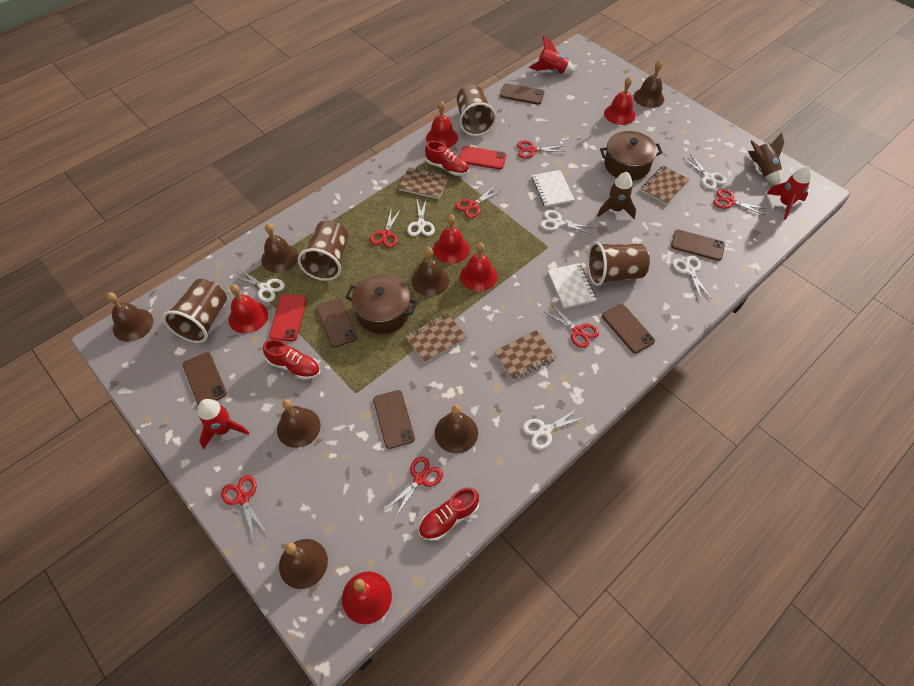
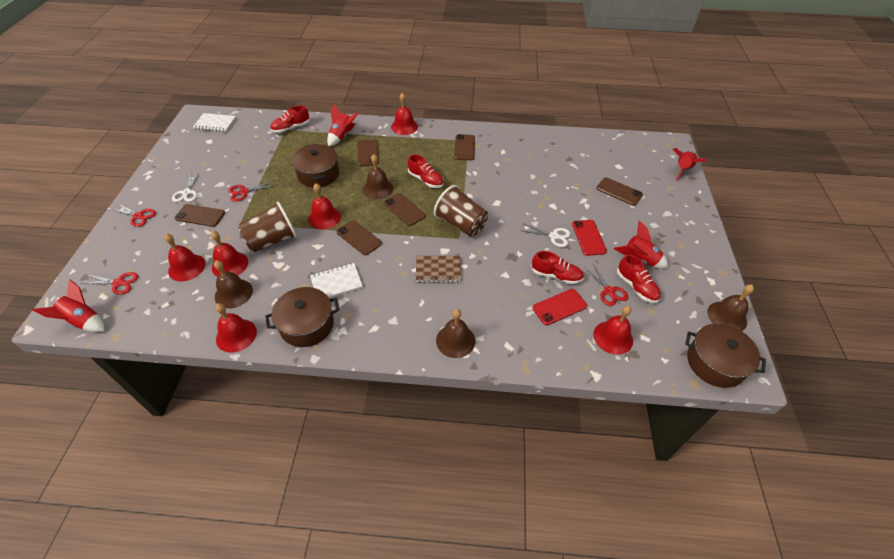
brown bell: [107,292,153,342] [261,223,298,273] [277,399,321,448] [279,539,328,589] [412,247,449,296] [435,405,478,453] [634,60,664,108] = 7 -> [214,260,253,309] [363,154,394,199] [436,309,475,358] [707,284,754,331] = 4
brown cup: [162,279,227,343] [298,220,348,281] [457,85,496,136] [587,242,650,286] = 4 -> [238,202,297,252] [434,185,488,237] = 2
brown notebook: [398,167,449,199] [405,313,467,363] [494,330,556,380] [640,166,690,205] = 4 -> [416,256,461,283] = 1
brown pot: [345,274,417,334] [600,131,663,181] = 2 -> [265,287,339,347] [292,144,339,187] [685,323,766,388] = 3
brown rocket: [597,172,636,219] [748,133,784,185] = 2 -> none = 0
red rocket: [198,399,249,449] [529,36,575,74] [767,166,811,220] = 3 -> [32,279,105,332] [327,104,358,146] [614,221,668,269] [673,148,705,181] = 4
red scissors: [221,475,267,542] [370,209,401,248] [384,456,443,516] [455,187,502,218] [517,141,565,159] [545,305,599,348] [713,189,767,215] = 7 -> [81,272,138,295] [111,203,156,227] [228,180,276,202] [584,264,628,306] = 4
red shoe: [263,339,320,380] [419,487,479,541] [425,141,469,176] = 3 -> [270,105,310,133] [408,154,444,188] [531,251,584,284] [617,255,661,303] = 4
white scissors: [232,269,285,302] [407,197,435,236] [523,409,586,449] [540,210,594,234] [672,256,712,301] [684,156,727,190] = 6 -> [172,172,200,202] [520,224,571,247] = 2

